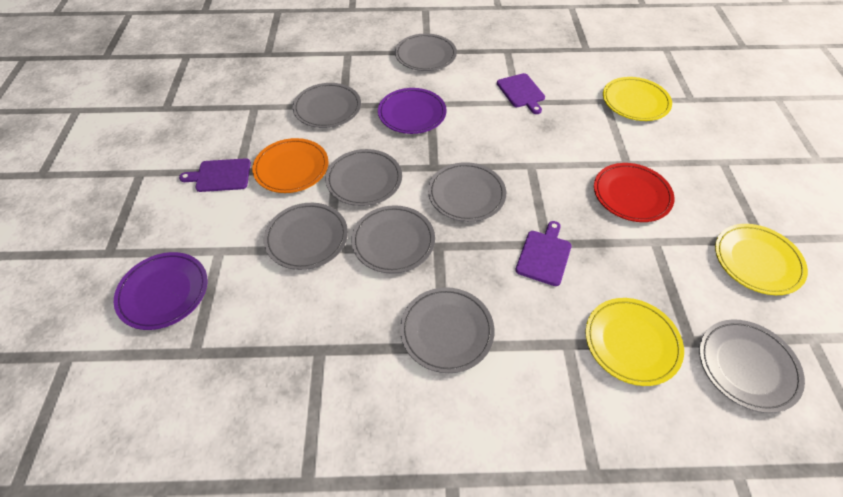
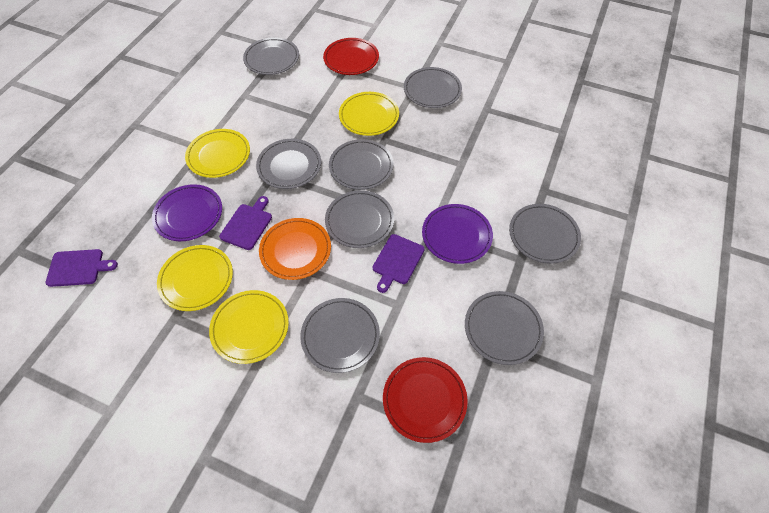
red plate: [594,163,675,222] = 1 -> [323,38,379,75] [383,357,468,443] = 2
yellow plate: [585,298,684,386] [603,77,672,121] [715,224,808,295] = 3 -> [157,245,233,311] [185,129,250,178] [209,290,289,364] [339,92,399,136] = 4

